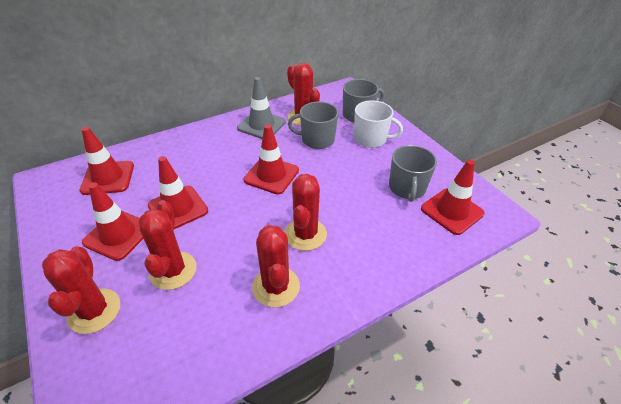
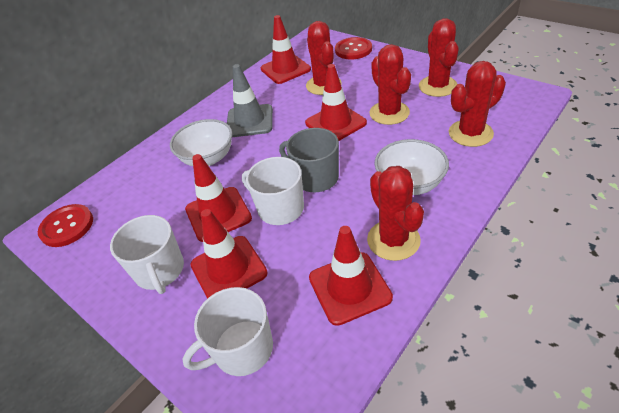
grey mug: [288,102,339,149] [343,79,384,122] [389,145,437,202] = 3 -> [279,128,339,192] = 1
red button: none = 0 -> [38,204,93,247] [335,37,372,59] = 2
white bowl: none = 0 -> [170,119,233,166] [375,139,449,195] = 2
white mug: [354,100,403,148] = 1 -> [110,215,184,294] [183,287,273,376] [242,157,304,225] = 3

